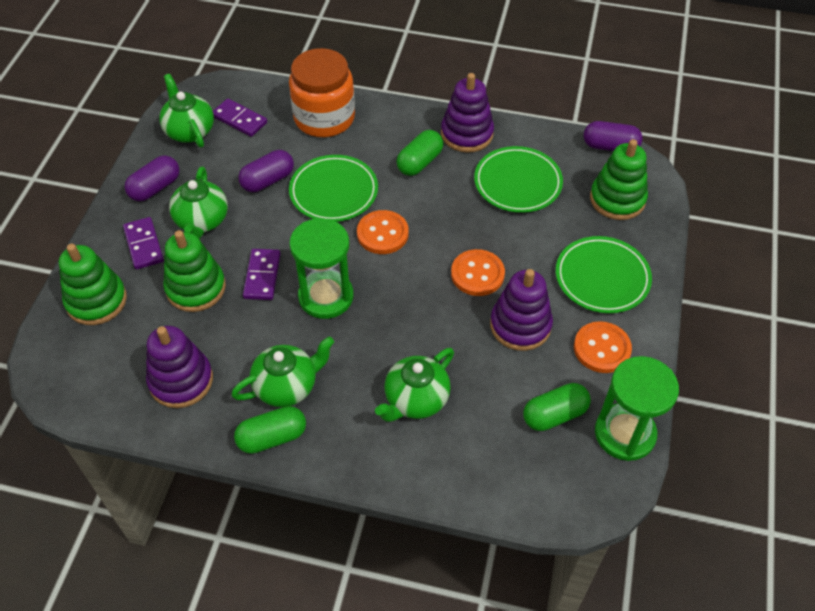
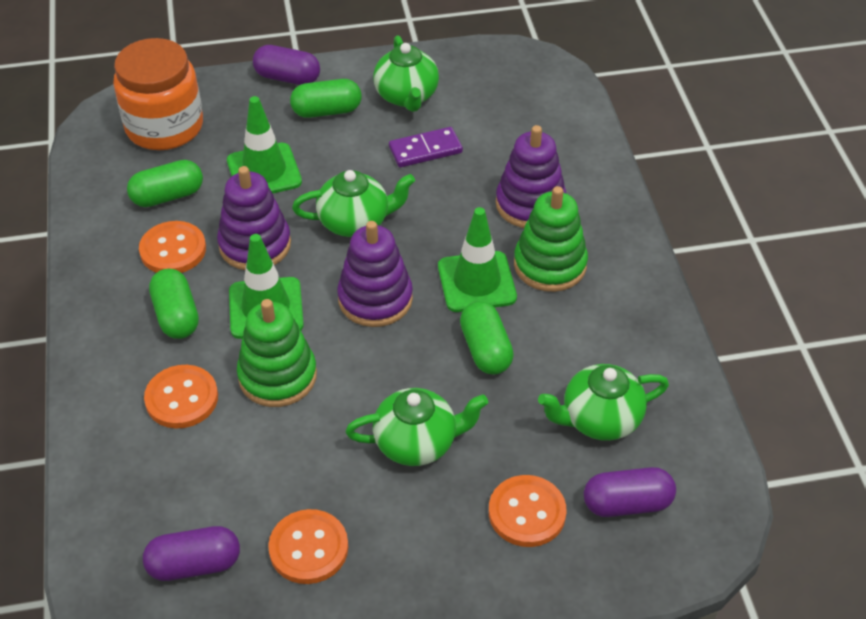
green capsule: [234,406,306,454] [396,130,443,176] [523,383,591,431] = 3 -> [127,160,203,207] [149,269,199,339] [290,79,361,118] [460,301,514,375] = 4
green hourglass: [289,218,353,319] [595,356,679,461] = 2 -> none = 0
green plate: [289,155,378,222] [474,146,563,213] [556,236,652,313] = 3 -> none = 0
green stacking toy: [59,244,127,325] [163,230,226,312] [590,139,648,220] = 3 -> [237,299,317,407] [514,186,588,292] = 2
green traffic cone: none = 0 -> [227,96,302,193] [229,234,304,339] [438,207,517,312] = 3
orange button: [357,210,409,254] [451,249,505,296] [574,321,632,373] = 3 -> [139,221,206,273] [144,365,218,428] [268,509,348,584] [489,475,567,547] = 4
purple domino: [123,217,164,270] [213,99,267,137] [243,249,281,300] = 3 -> [389,127,463,167] = 1

